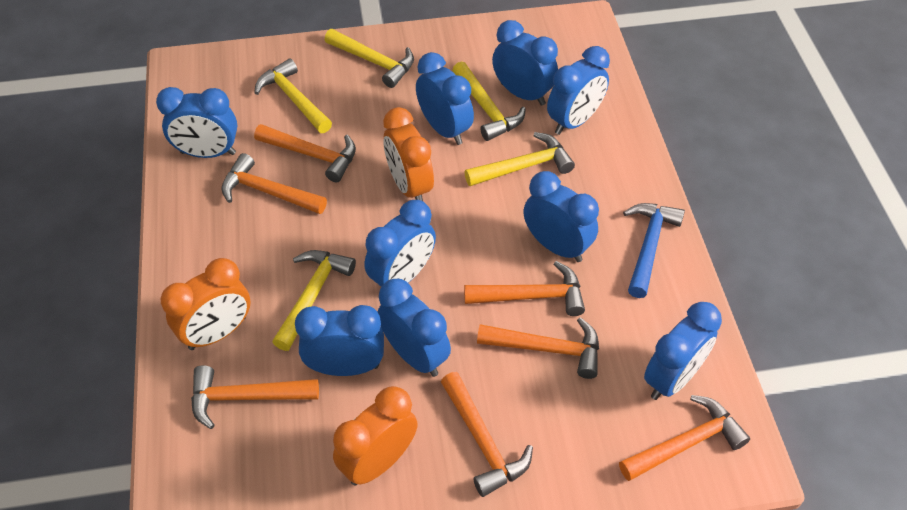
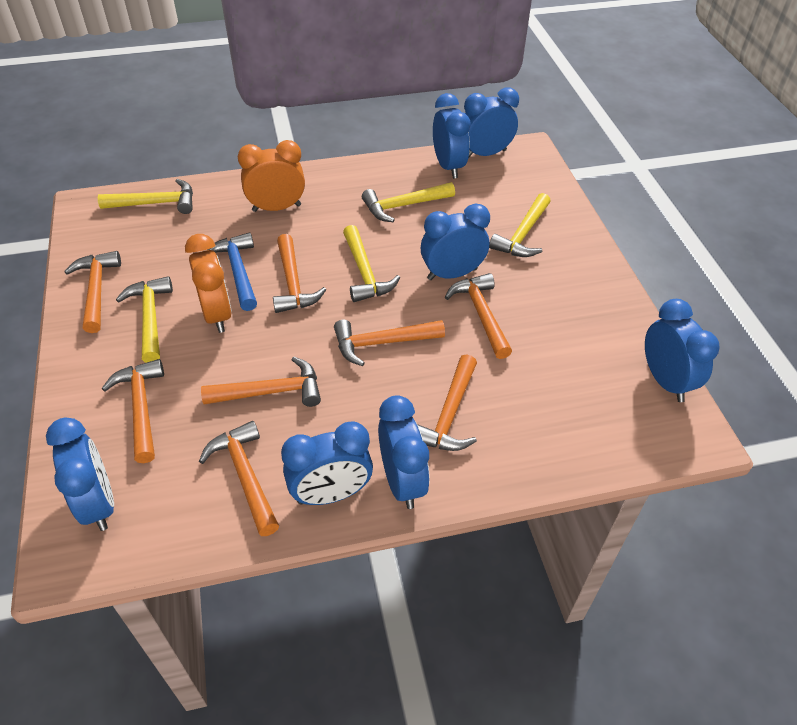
blue clock: [156,87,237,158] [295,305,384,376] [365,200,436,287] [378,279,451,377] [416,52,474,145] [492,20,558,106] [524,171,599,262] [547,46,610,135] [644,302,722,400] = 9 -> [46,417,114,531] [281,421,373,505] [378,395,430,509] [421,203,490,280] [433,93,471,179] [464,87,519,157] [645,299,720,402] = 7
orange clock: [161,258,251,350] [333,386,418,485] [383,107,434,201] = 3 -> [185,234,232,333] [238,140,305,212] = 2
orange hammer: [191,365,319,429] [221,153,327,214] [254,124,356,182] [441,372,533,497] [464,261,585,316] [477,317,599,379] [619,395,750,481] = 7 -> [64,251,121,333] [102,359,164,463] [199,421,279,536] [201,357,321,407] [273,234,326,313] [334,320,445,366] [417,354,477,451] [445,273,512,359] = 8

